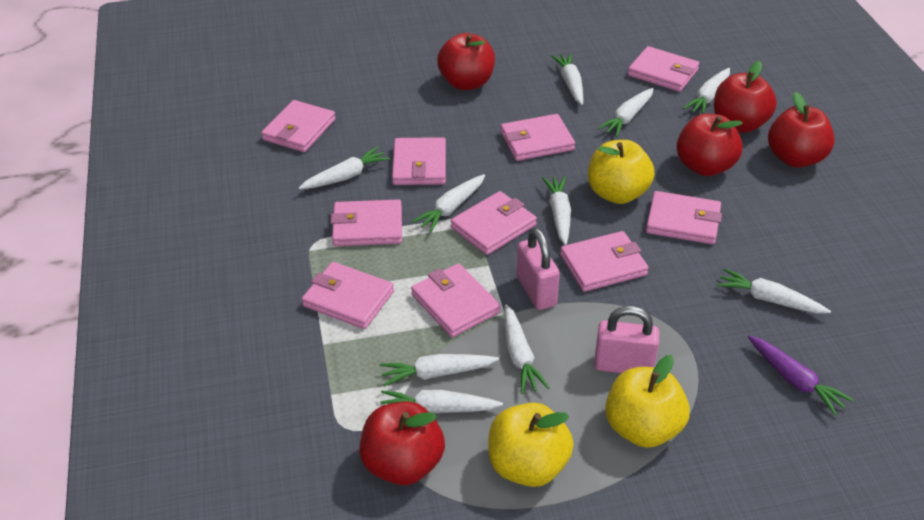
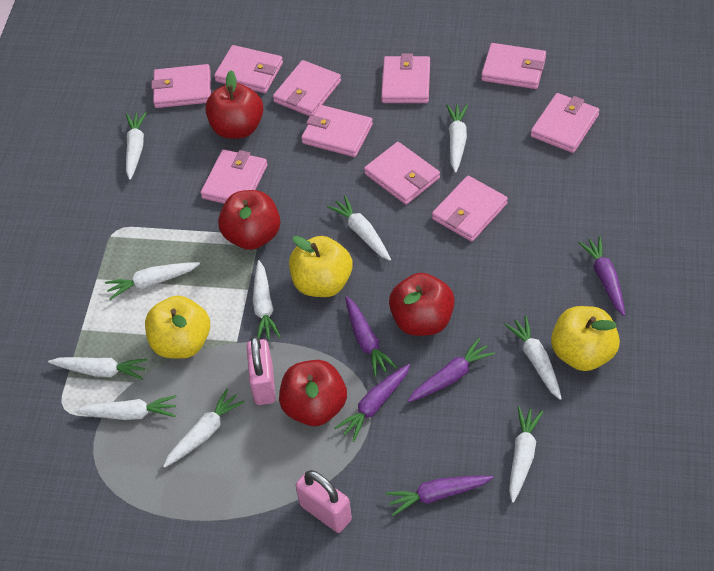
purple carrot: [748,335,854,416] = 1 -> [335,364,410,442] [345,296,397,377] [385,475,493,516] [408,338,495,402] [578,236,625,316] = 5
red apple: [359,401,445,485] [437,33,495,90] [676,114,743,176] [714,61,777,133] [768,92,835,168] = 5 -> [205,70,264,139] [218,190,280,250] [279,360,347,426] [389,273,455,336] = 4

